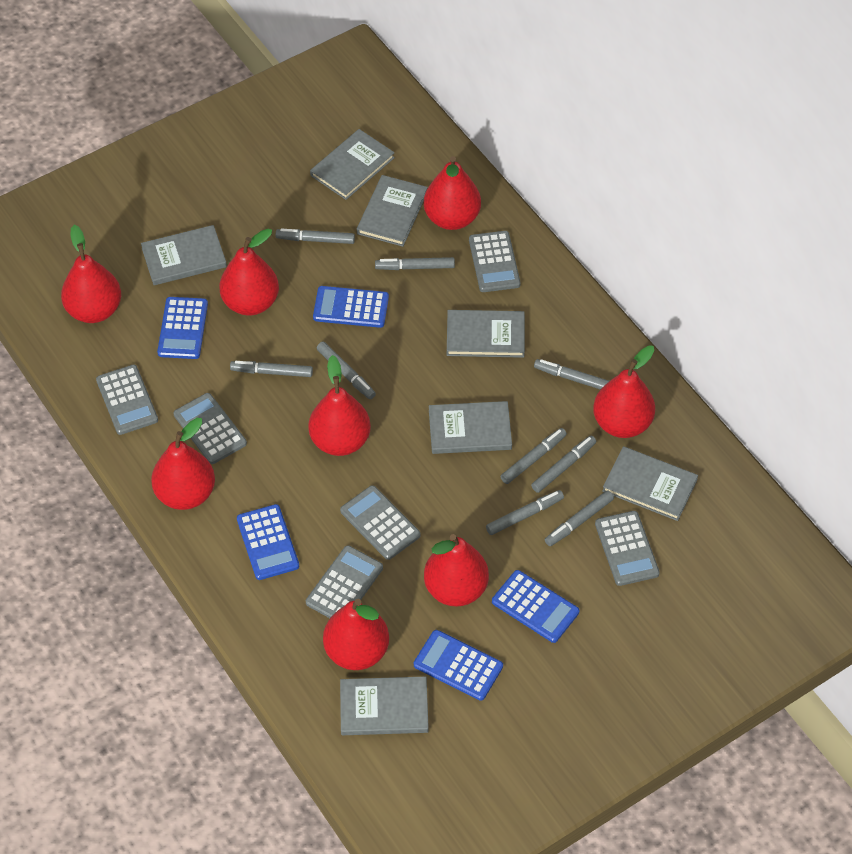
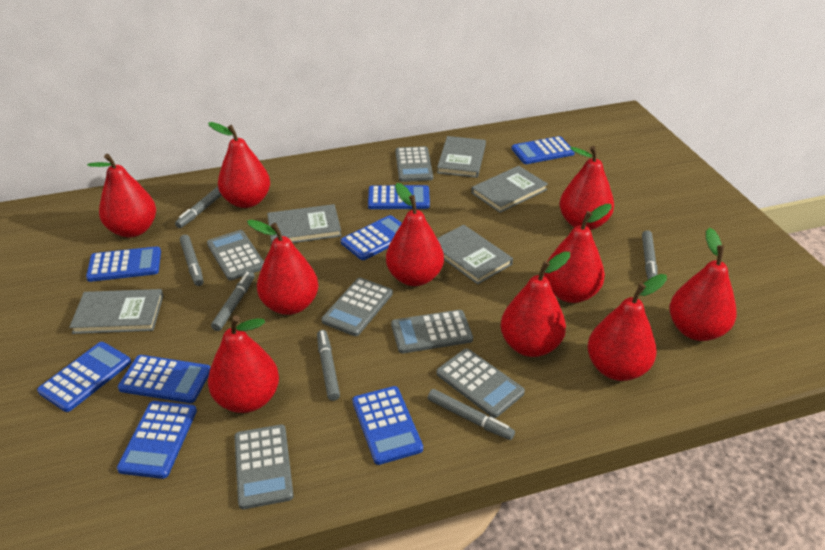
blue calculator: [157,297,208,359] [237,504,299,580] [313,286,389,328] [414,630,503,701] [492,570,579,643] = 5 -> [37,342,131,412] [86,246,161,282] [117,401,197,479] [118,355,210,403] [341,215,402,260] [352,386,423,465] [368,185,430,209] [512,136,575,164] = 8
grey book: [141,225,227,285] [310,129,395,200] [340,676,429,735] [357,175,428,247] [429,401,512,454] [447,310,525,358] [602,446,698,521] = 7 -> [69,289,164,334] [267,204,342,244] [437,136,486,178] [437,225,513,284] [471,166,548,213] = 5
grey marker: [230,361,313,377] [276,229,355,244] [317,342,376,399] [375,257,455,270] [486,490,564,535] [500,428,567,484] [531,435,596,493] [534,359,609,390] [545,490,614,546] = 9 -> [175,186,222,228] [180,235,203,286] [211,271,255,331] [317,330,340,401] [428,389,515,440] [642,230,658,280] = 6
red pear: [61,225,121,323] [151,418,215,510] [219,229,279,315] [308,355,371,456] [323,599,389,670] [424,156,481,230] [424,534,489,607] [593,345,655,438] = 8 -> [87,154,156,237] [208,122,270,208] [208,315,279,413] [247,220,318,315] [386,183,444,286] [500,251,570,357] [544,204,611,303] [560,146,614,230] [587,274,667,381] [669,228,737,341] = 10

